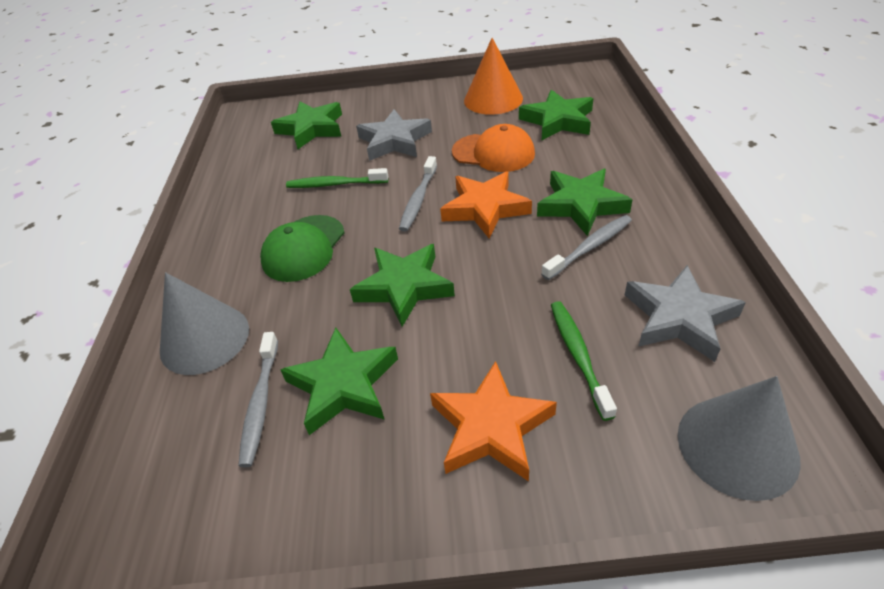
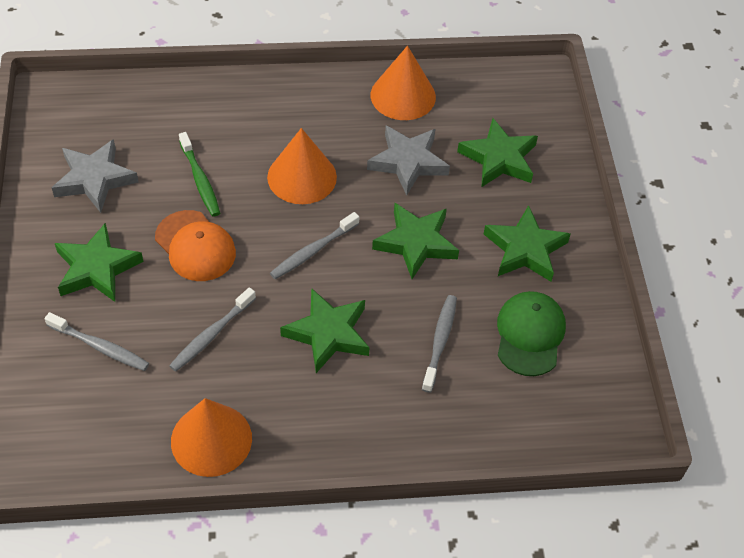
green toothbrush: [286,168,388,188] [551,301,617,421] = 2 -> [179,132,220,216] = 1
grey cone: [160,272,249,375] [678,376,801,501] = 2 -> none = 0
grey toothbrush: [238,332,278,467] [399,156,437,232] [541,215,632,280] = 3 -> [45,312,149,371] [169,287,256,372] [270,212,359,279] [422,295,457,393] = 4
orange cone: [464,38,523,115] = 1 -> [171,398,252,477] [267,128,337,204] [371,46,436,120] = 3
orange star: [430,361,557,482] [440,171,532,238] = 2 -> none = 0

